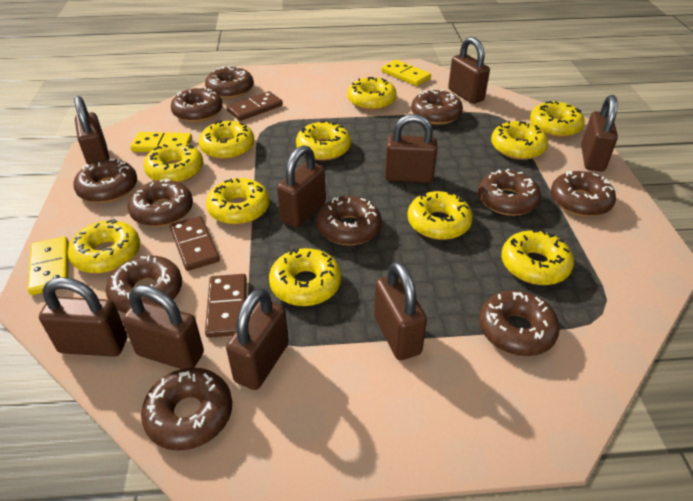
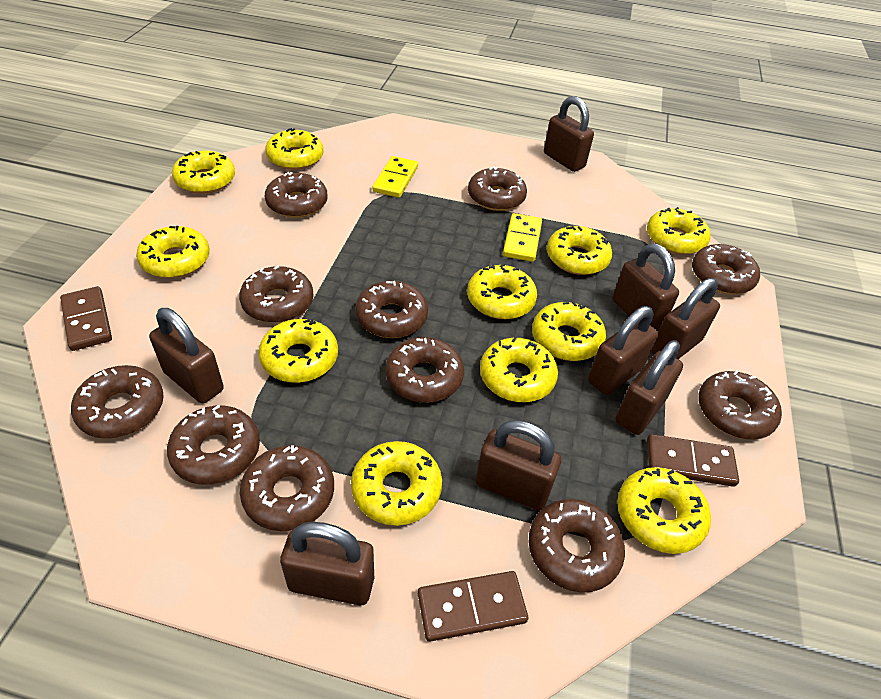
brown padlock: [39,277,127,357] [74,96,110,165] [122,285,204,369] [226,288,289,390] [277,145,326,228] [374,261,427,360] [385,114,437,183] [448,37,490,104] [581,95,618,171] = 9 -> [149,308,224,404] [280,522,374,605] [476,420,561,510] [544,96,594,172] [588,306,658,395] [612,243,679,330] [616,340,683,435] [651,278,720,359] = 8
yellow domino: [27,236,69,295] [130,132,192,152] [381,60,431,86] = 3 -> [372,156,418,198] [503,213,542,262] = 2

